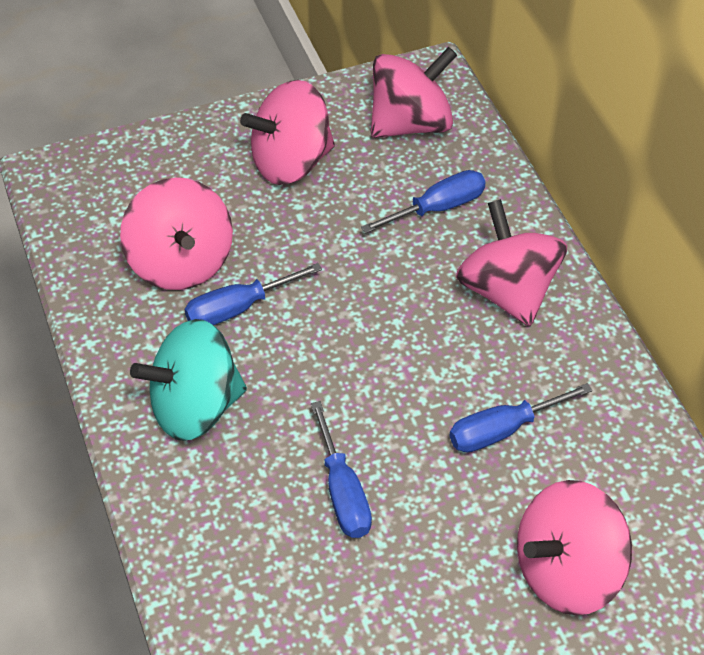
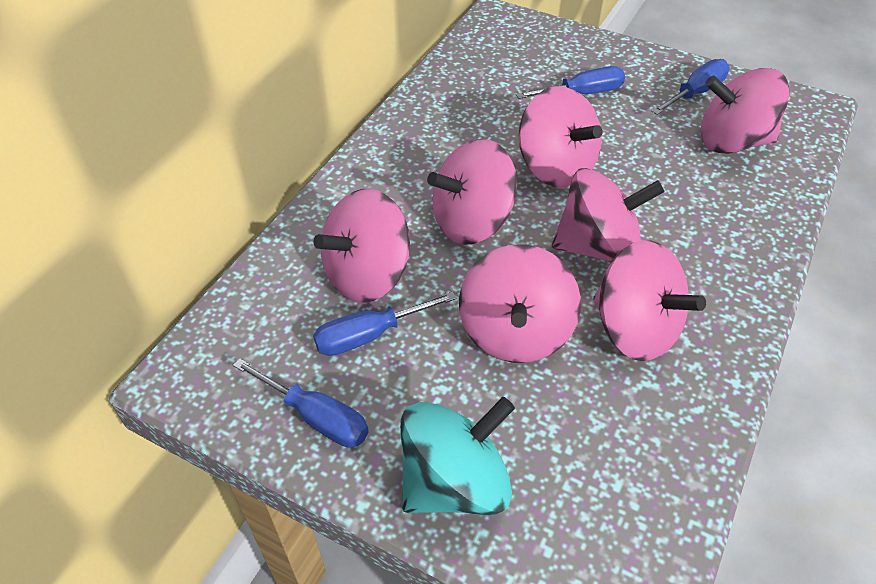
pink spinning top: [120,177,233,290] [240,80,335,185] [371,47,457,138] [456,199,567,327] [517,480,632,615] = 5 -> [313,189,410,303] [427,139,517,245] [459,245,581,363] [519,86,603,188] [552,168,664,262] [593,240,706,361] [701,68,790,154] = 7

